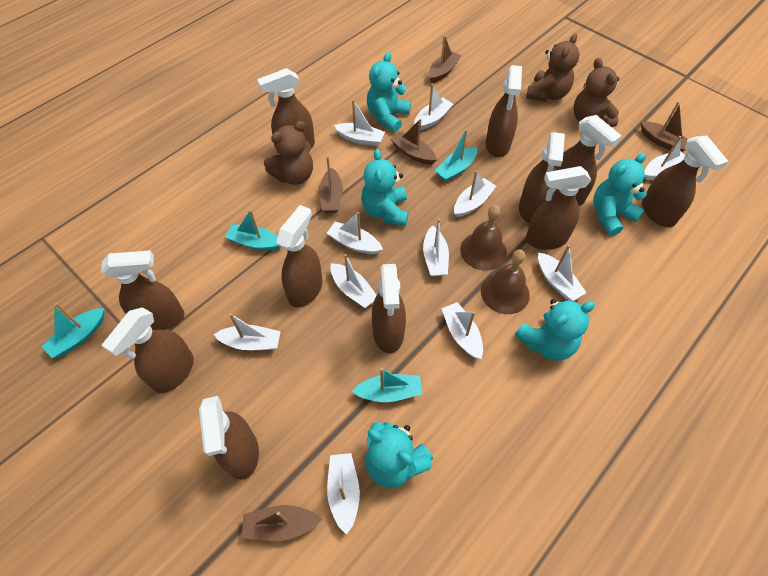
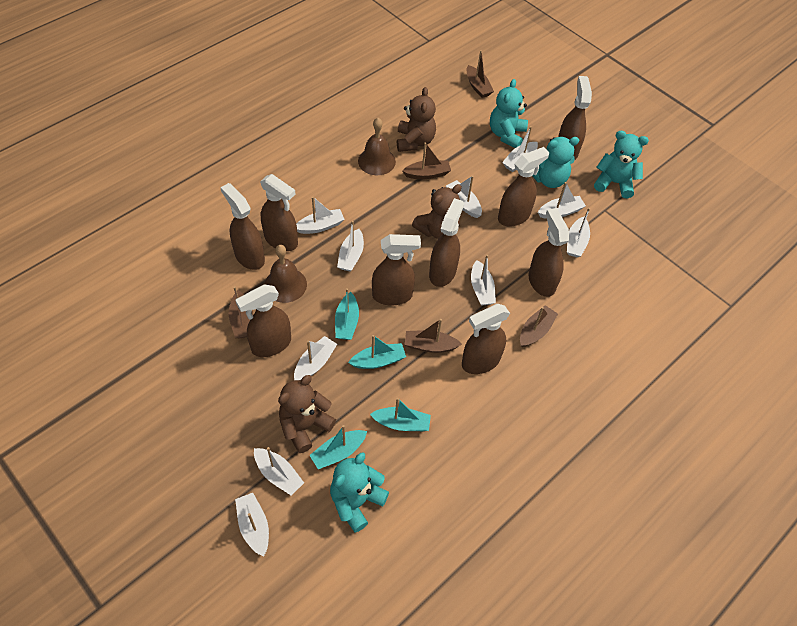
brown spray bottle: [101,250,184,330] [102,307,194,393] [199,396,259,480] [257,68,315,148] [276,205,322,307] [372,264,406,353] [486,65,522,157] [519,132,565,223] [526,166,591,250] [554,115,622,206] [642,136,728,227] = 11 -> [220,183,265,270] [236,284,291,357] [260,174,298,251] [372,234,421,305] [429,198,464,287] [462,304,510,374] [498,147,549,227] [529,208,570,297] [558,76,592,160] = 9
turquoise teddy bear: [361,149,408,226] [365,422,433,488] [367,52,411,132] [515,299,595,361] [593,153,647,236] = 5 -> [330,452,389,533] [490,79,528,148] [532,137,579,188] [594,131,649,198] = 4
white boat: [214,313,281,350] [327,212,383,254] [327,453,360,535] [331,254,377,308] [334,100,385,146] [414,84,453,131] [423,219,449,276] [441,302,483,359] [454,170,496,217] [538,245,587,301] [644,136,685,180] = 11 -> [235,493,269,557] [254,447,304,496] [294,336,337,380] [296,196,345,234] [337,221,364,272] [446,175,482,218] [471,255,496,306] [502,126,538,172] [538,182,586,219] [567,208,590,257] = 10

